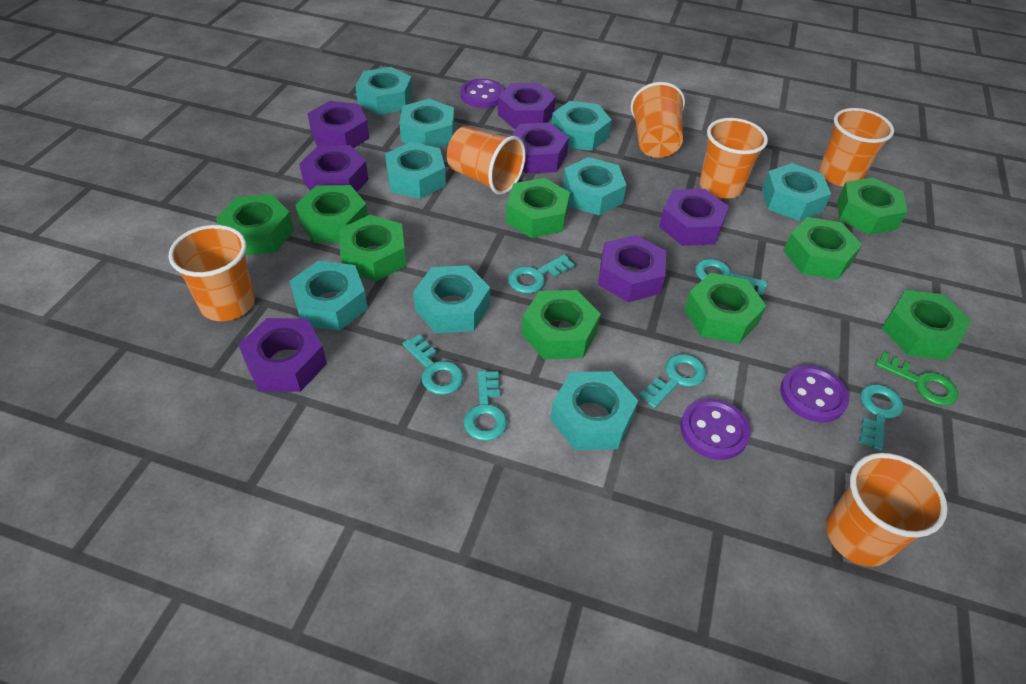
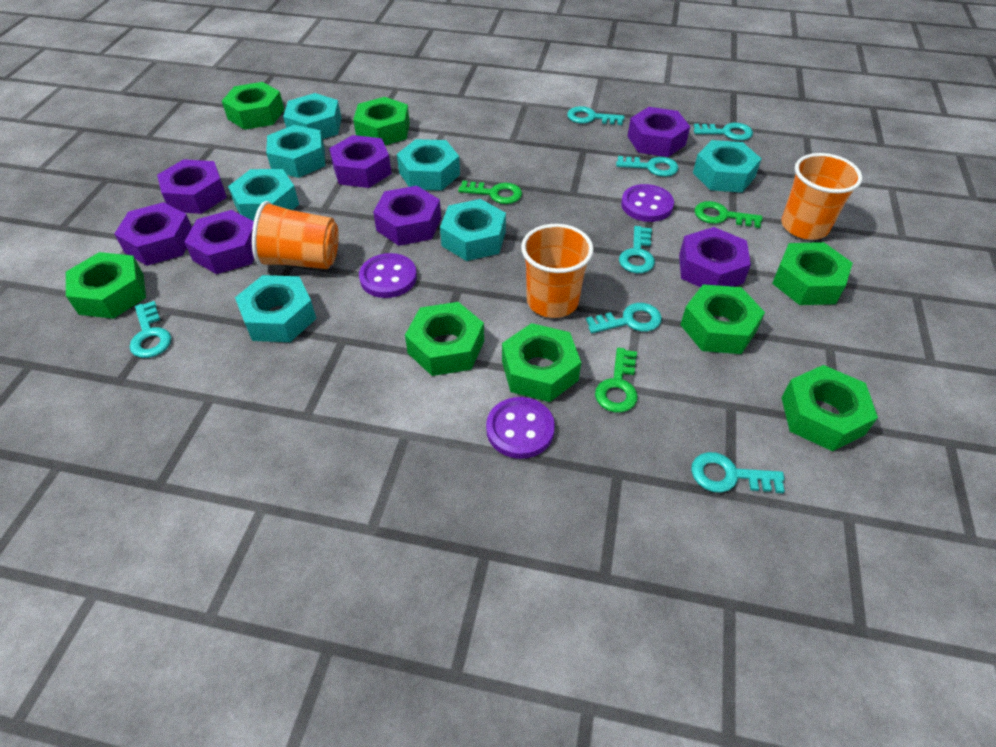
green key: [875,352,958,406] = 1 -> [458,181,522,204] [595,348,638,413] [694,201,762,228] = 3
green nut: [216,194,294,255] [296,185,368,243] [340,215,406,281] [506,178,570,238] [522,290,601,359] [684,273,766,344] [783,217,862,280] [837,177,907,235] [882,290,971,360] = 9 -> [66,252,146,319] [222,82,284,130] [353,97,410,145] [405,302,484,376] [502,323,581,402] [680,284,765,354] [772,242,853,305] [781,365,878,451] = 8
orange cup: [169,225,255,321] [447,126,526,195] [631,82,685,158] [699,118,768,199] [819,108,894,187] [826,453,948,567] = 6 -> [252,201,339,269] [521,224,594,318] [781,153,862,240] = 3
turquoise key: [402,334,463,395] [464,370,507,441] [508,254,575,294] [639,354,706,408] [695,259,767,295] [859,384,903,451] = 6 -> [130,301,171,358] [567,106,624,125] [586,303,662,333] [616,156,679,177] [619,226,655,273] [691,452,785,493] [694,123,753,141] = 7
turquoise nut: [290,260,368,331] [355,67,413,115] [385,142,446,199] [399,99,455,148] [413,265,490,333] [550,371,638,450] [552,101,612,151] [562,157,626,215] [762,163,831,221] = 9 -> [228,169,299,221] [235,275,316,342] [266,125,325,178] [283,93,342,139] [397,139,460,191] [440,199,506,261] [693,140,762,193] = 7

